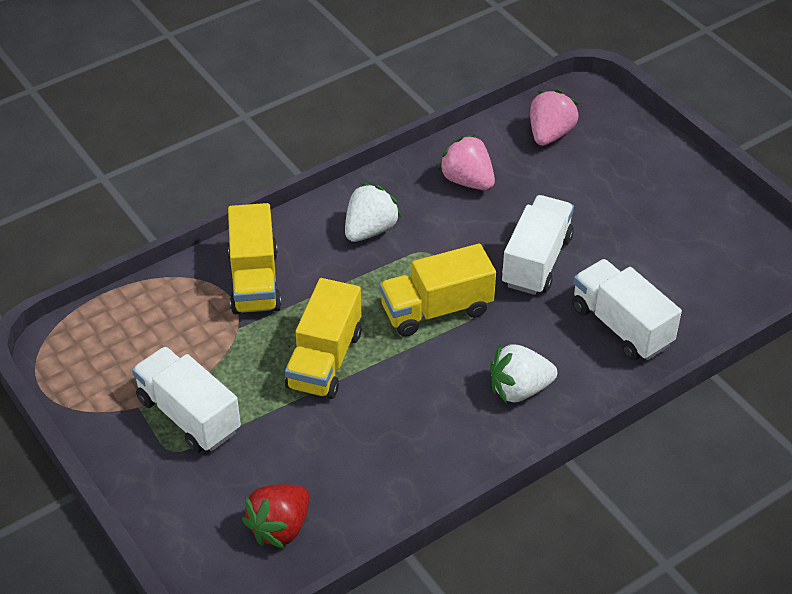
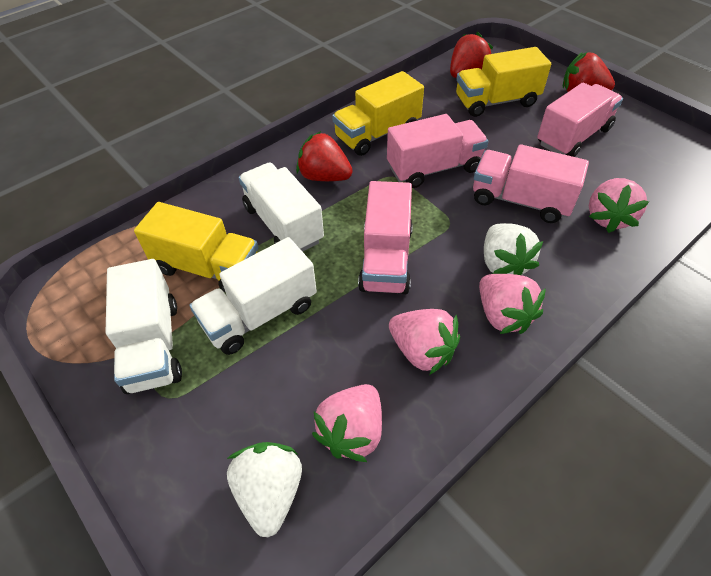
pink strawberry: [438,134,495,190] [530,89,579,146] = 2 -> [312,384,382,462] [389,309,460,375] [479,274,546,334] [589,178,649,233] = 4
pink truck: none = 0 -> [358,181,413,294] [387,114,488,188] [473,144,589,223] [537,83,623,157] = 4
red strawberry: [242,484,310,549] = 1 -> [296,131,353,181] [450,32,493,78] [563,52,615,92] = 3

